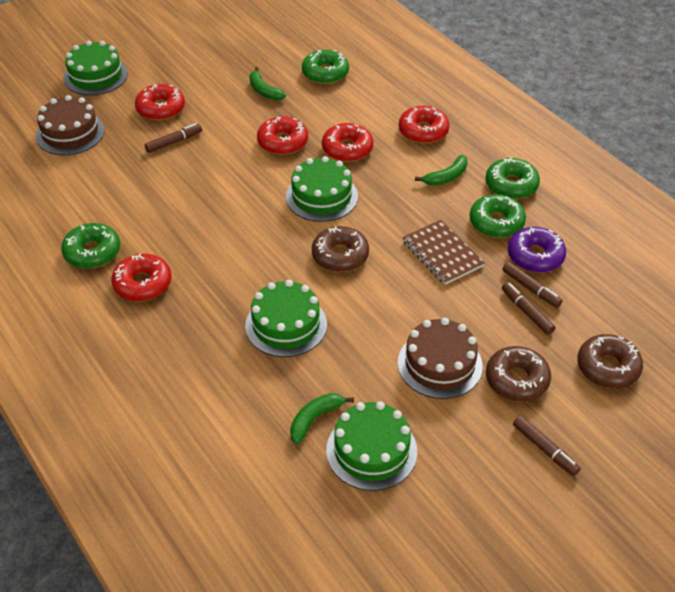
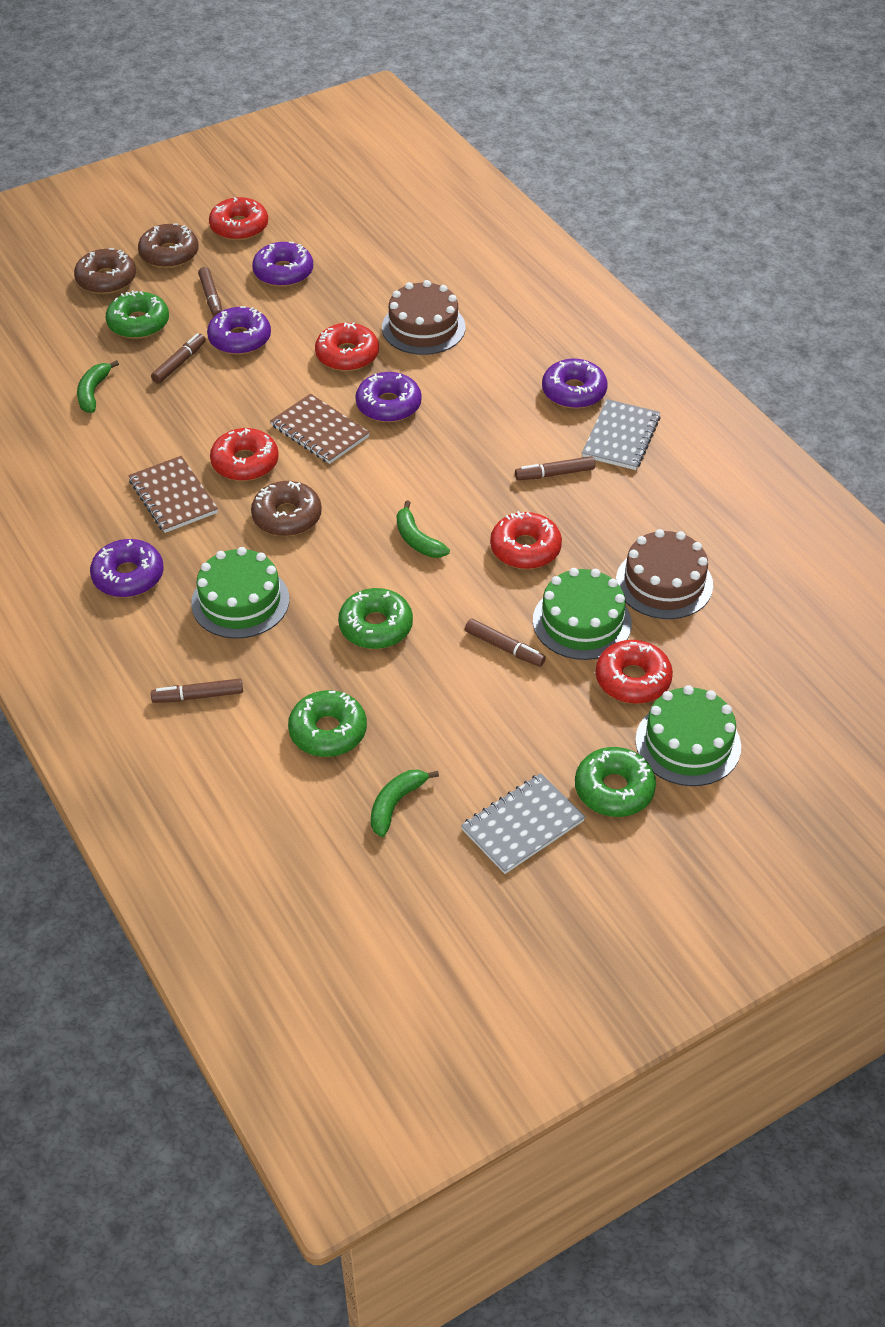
brown marker: [145,123,202,153] [502,262,563,308] [502,282,555,335] [513,416,581,476] = 4 -> [151,333,206,384] [151,678,243,703] [198,267,222,316] [465,619,546,667] [515,456,595,480] = 5
brown notebook: [402,220,485,285] = 1 -> [128,456,218,533] [270,394,370,464] = 2
green cake: [63,41,128,95] [245,280,327,357] [286,156,358,222] [326,401,417,491] = 4 -> [191,547,289,639] [533,568,632,660] [635,685,741,786] = 3
grey notebook: none = 0 -> [461,773,585,874] [582,399,661,470] = 2
purple donut: [508,227,566,273] = 1 -> [90,539,164,597] [207,306,271,355] [252,242,313,287] [356,372,422,423] [542,359,608,409] = 5

